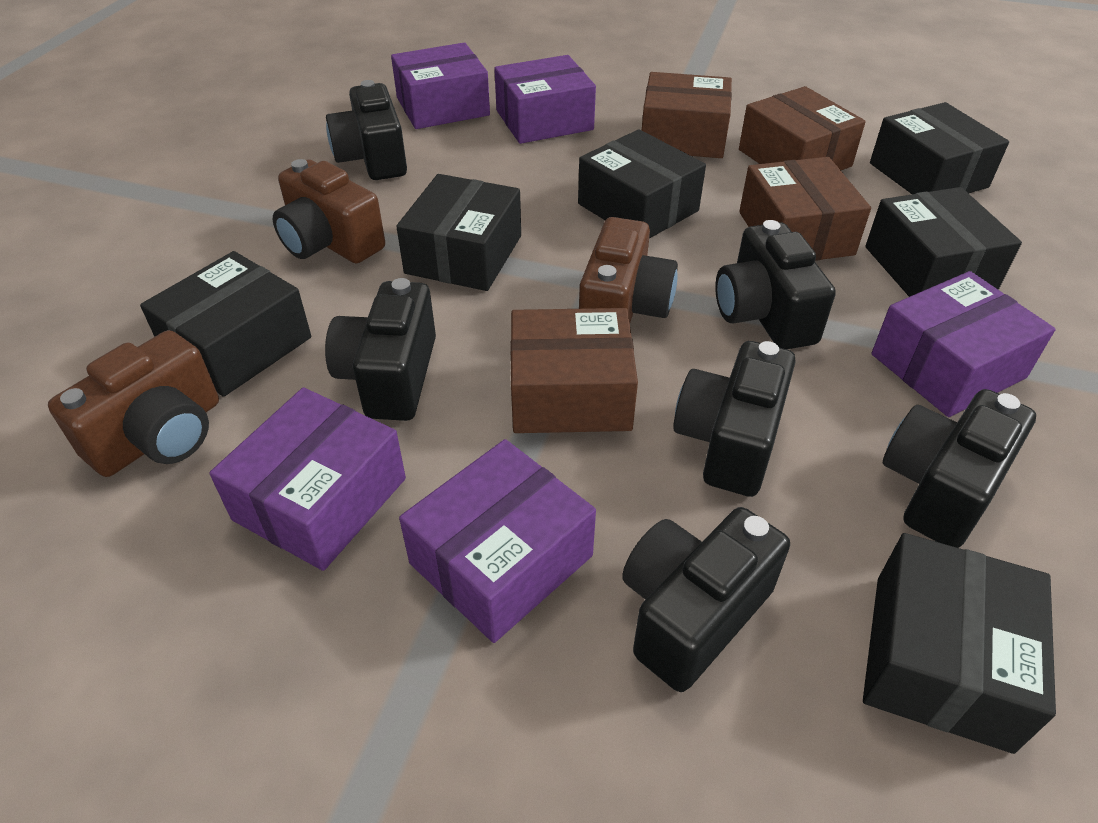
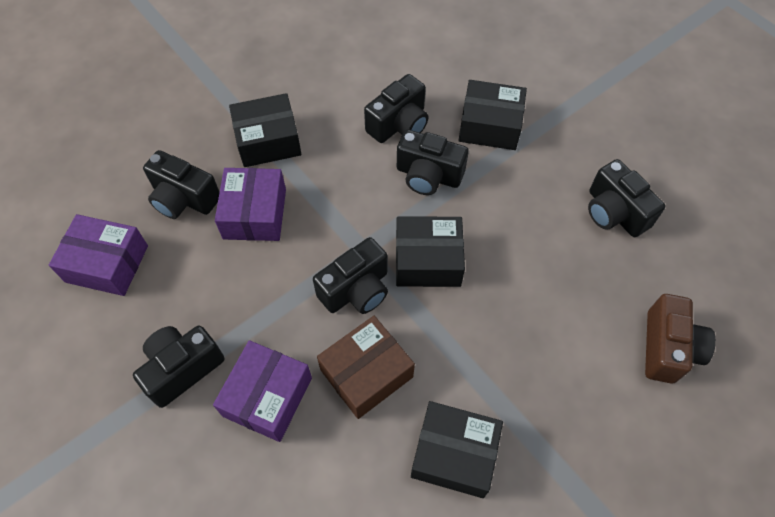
black box: [140,251,311,397] [396,174,521,291] [578,129,706,239] [863,533,1056,754] [865,187,1022,297] [870,102,1009,194] = 6 -> [229,93,301,167] [396,216,465,287] [411,401,503,498] [459,80,527,150] = 4
brown box: [510,308,638,433] [642,72,732,158] [739,86,866,170] [739,157,871,261] = 4 -> [317,316,415,419] = 1
brown camera: [48,330,219,477] [273,159,385,264] [579,217,678,322] = 3 -> [645,294,716,383] = 1
purple box: [209,387,406,571] [391,43,490,129] [399,439,596,643] [494,55,596,144] [871,271,1056,417] = 5 -> [49,214,148,296] [213,340,312,442] [215,168,286,241] = 3

